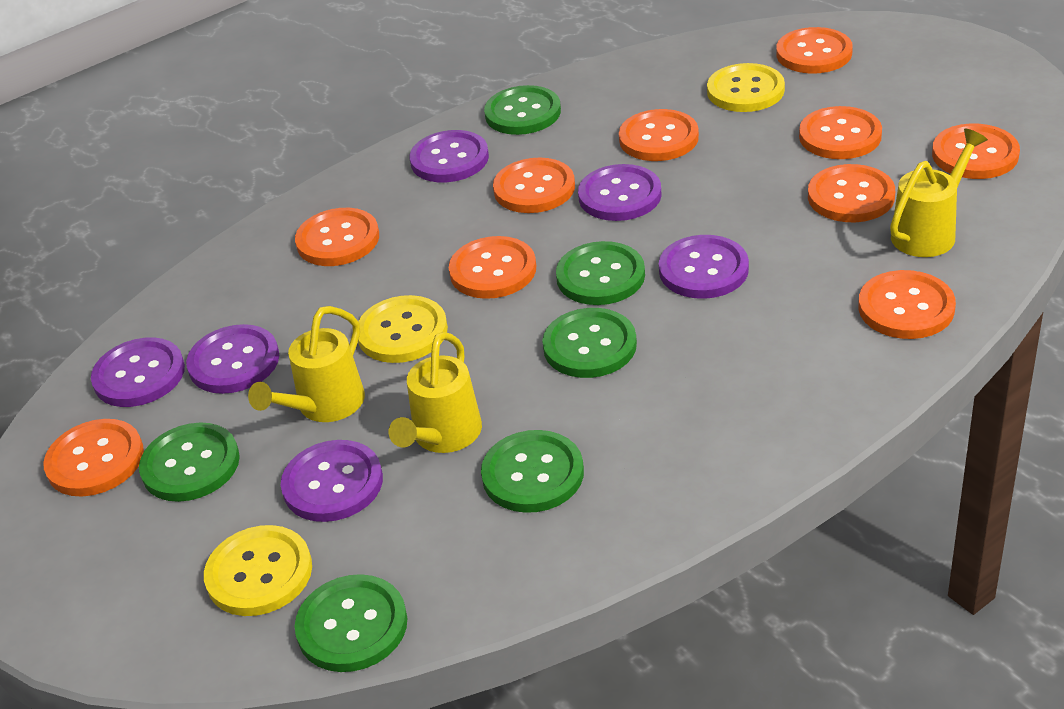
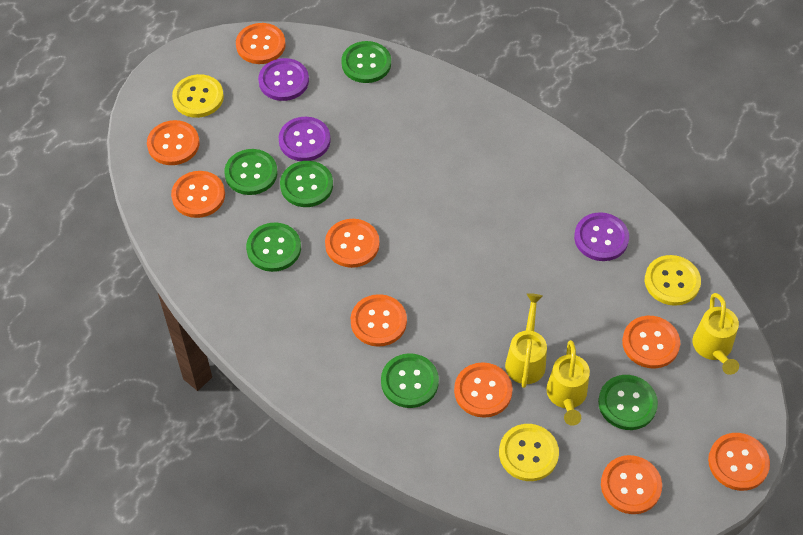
orange button: [43,419,144,497] [295,208,379,266] [449,236,536,299] [493,158,575,213] [619,109,699,161] [776,27,853,74] [799,106,882,159] [808,164,895,222] [858,270,956,339] [932,123,1020,179] = 10 -> [147,120,199,165] [171,171,225,218] [236,23,285,64] [325,219,380,268] [351,294,407,347] [454,362,513,418] [601,455,662,514] [622,316,680,369] [708,433,770,491] = 9
purple button: [91,337,185,407] [186,324,279,394] [281,440,383,522] [410,130,489,182] [578,164,662,221] [659,235,749,299] = 6 -> [258,58,309,101] [279,117,331,161] [574,212,629,261] = 3

